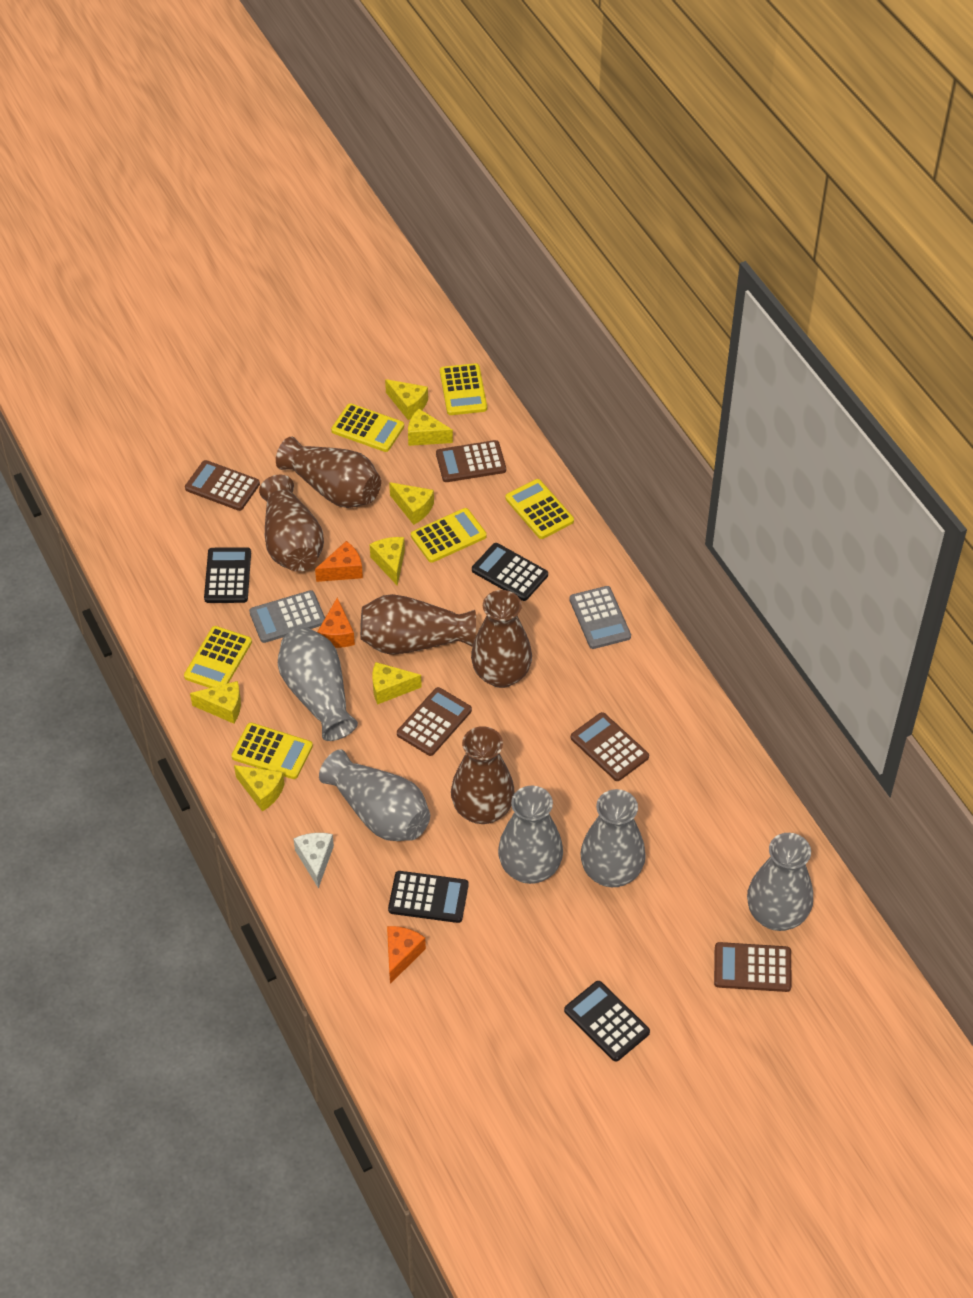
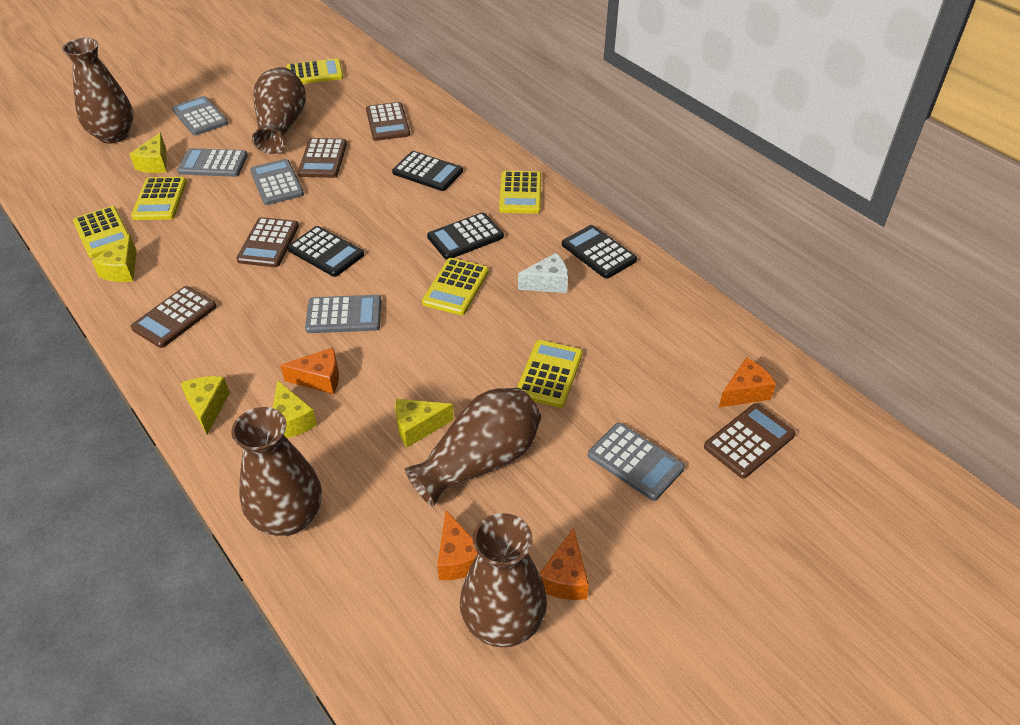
grey calculator: [249,590,325,643] [569,586,631,649] = 2 -> [172,96,228,136] [177,148,248,177] [250,159,304,205] [305,295,381,333] [588,423,685,501] = 5
grey vase: [278,627,358,741] [319,749,430,841] [498,786,563,884] [580,789,646,887] [747,833,813,931] = 5 -> none = 0
orange cheese: [315,541,363,582] [317,598,355,648] [387,926,426,984] = 3 -> [280,348,339,394] [437,510,478,580] [539,528,589,600] [719,358,776,408] = 4
yellow cheese: [190,681,241,724] [234,765,285,812] [370,537,405,586] [372,662,422,705] [385,379,428,420] [389,482,434,525] [408,409,453,446] = 7 -> [92,234,137,282] [130,133,167,173] [180,376,230,435] [273,380,317,438] [395,399,454,447] = 5

